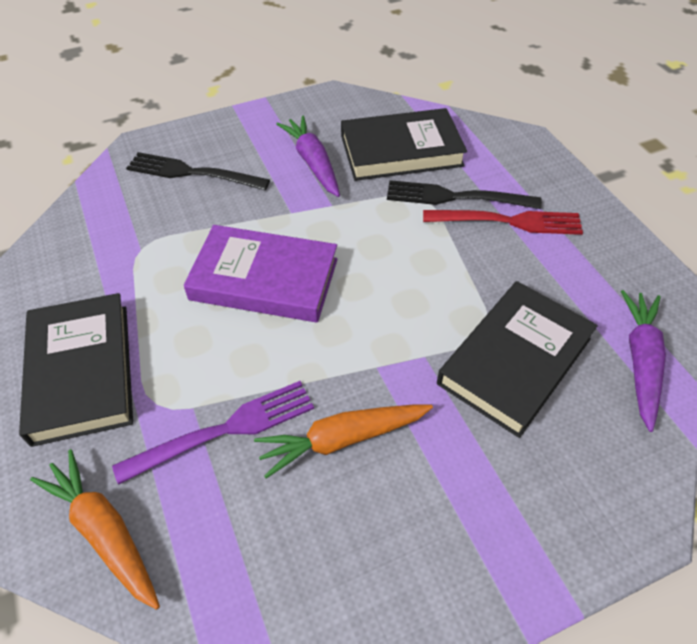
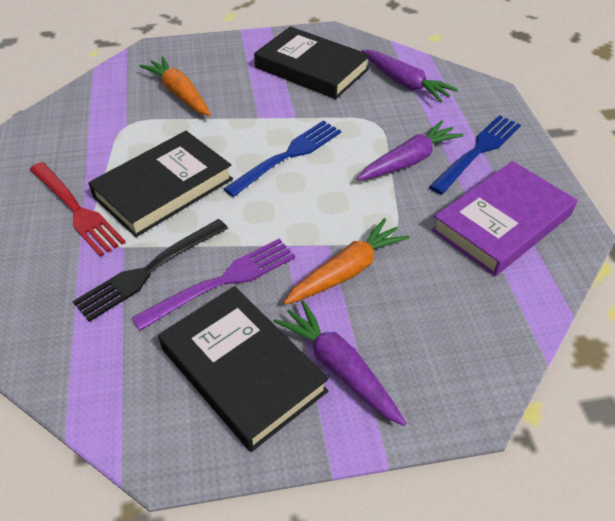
black fork: [126,152,270,190] [387,180,542,209] = 2 -> [72,219,228,322] = 1
blue fork: none = 0 -> [224,120,341,197] [429,115,521,195] = 2
purple carrot: [276,116,340,197] [621,290,666,432] = 2 -> [273,300,406,426] [357,120,464,181] [361,50,458,103] = 3

